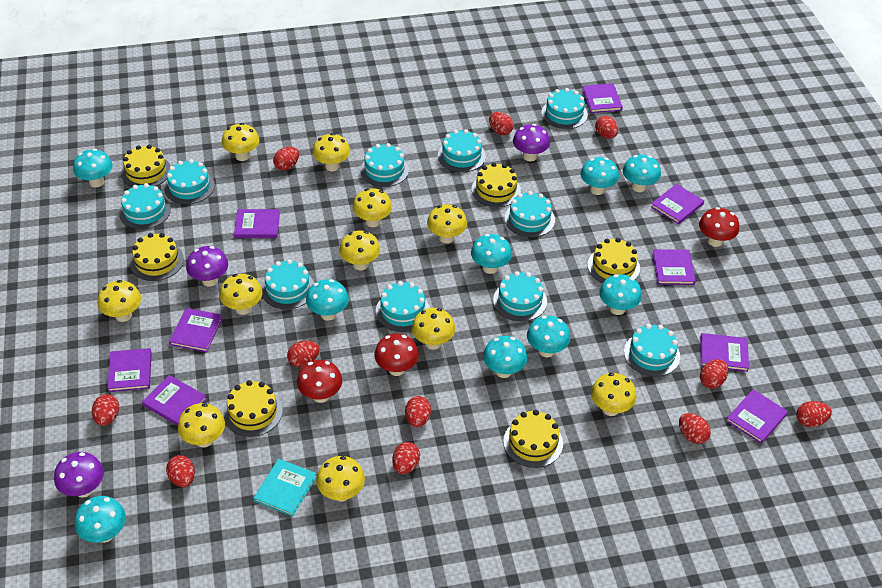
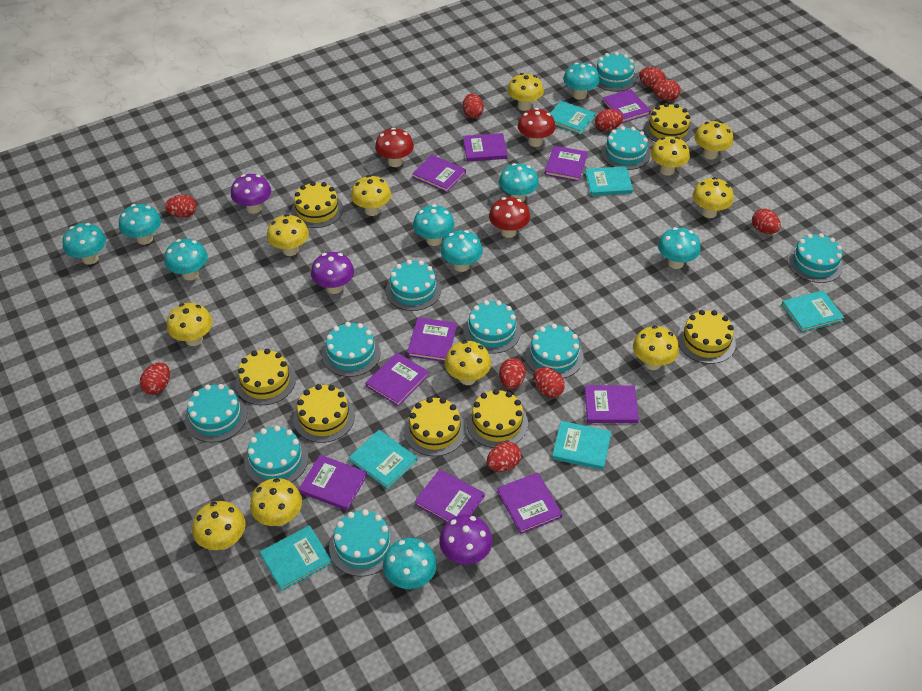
purple book: [107,348,152,392] [142,375,207,426] [169,308,223,352] [234,209,280,238] [582,83,623,113] [651,184,704,224] [653,249,696,285] [700,333,749,372] [726,389,788,444] = 9 -> [299,455,367,511] [366,353,429,406] [407,317,457,362] [412,155,466,192] [415,469,485,522] [463,133,508,162] [497,472,562,534] [545,146,588,181] [584,385,639,423] [602,89,651,123] = 10
red egg: [92,394,119,426] [166,455,195,487] [273,147,299,171] [287,341,320,367] [392,442,420,474] [405,396,431,427] [489,112,514,135] [595,116,618,139] [679,413,711,444] [700,359,728,389] [796,401,832,427] = 11 -> [140,362,170,395] [165,195,197,218] [463,93,484,118] [487,442,521,472] [499,358,526,389] [533,367,565,398] [595,109,623,131] [639,67,666,89] [653,80,681,101] [752,209,781,234] = 10
turquoise book: [254,459,317,517] = 1 -> [260,525,332,591] [349,430,418,489] [550,101,596,135] [552,421,612,470] [585,166,633,196] [782,290,844,333] = 6
yellow cake: [121,145,170,187] [130,233,184,281] [223,380,283,437] [472,163,521,207] [503,410,563,468] [588,238,640,283] = 6 -> [235,349,296,405] [291,181,343,228] [293,384,355,443] [404,397,466,456] [466,389,528,448] [644,103,693,142] [677,310,736,364] = 7

